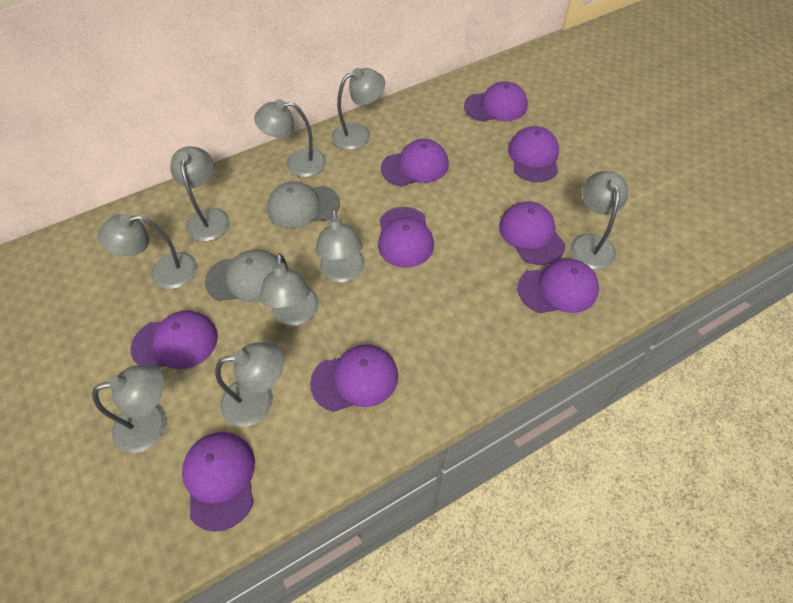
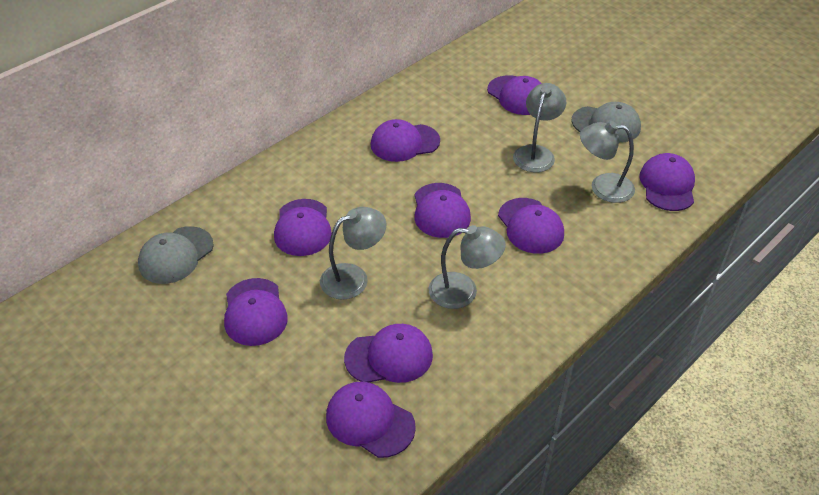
grey lamp: [92,364,167,453] [98,213,197,289] [170,147,230,241] [215,343,284,427] [254,99,326,177] [260,253,319,325] [315,209,365,282] [332,68,385,150] [570,171,628,270] = 9 -> [320,207,386,300] [429,225,506,309] [513,83,566,172] [580,121,635,203] = 4

